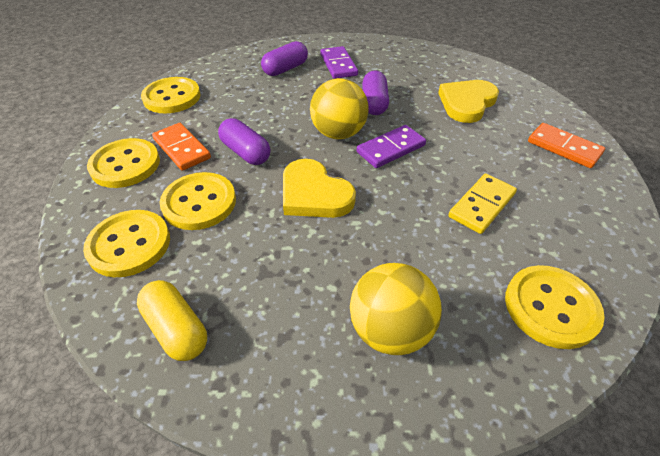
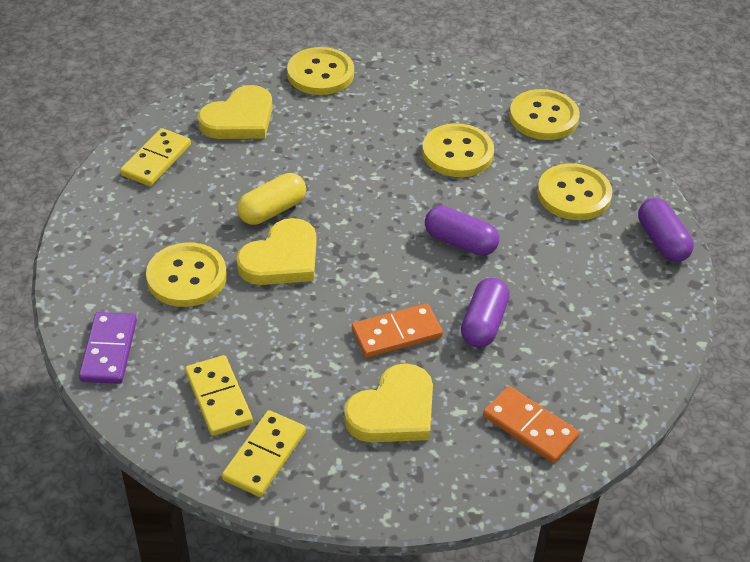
purple domino: [321,46,358,79] [357,125,426,168] = 2 -> [79,312,137,384] = 1
yellow ball: [310,78,369,139] [350,263,442,355] = 2 -> none = 0
yellow domino: [448,174,517,234] = 1 -> [120,128,191,186] [185,355,253,436] [222,410,306,497] = 3
yellow heart: [283,159,356,218] [438,80,499,123] = 2 -> [198,85,273,139] [236,218,317,285] [344,363,433,442] = 3

